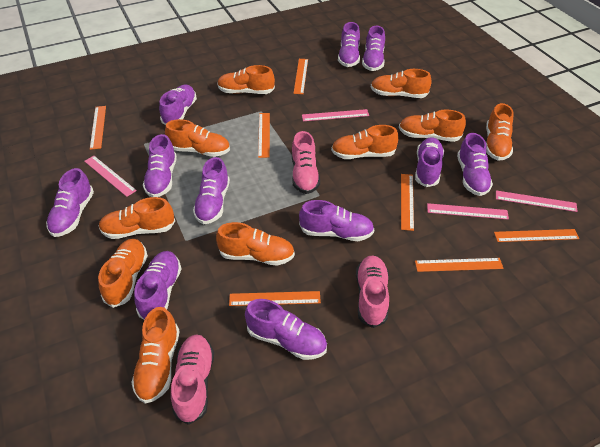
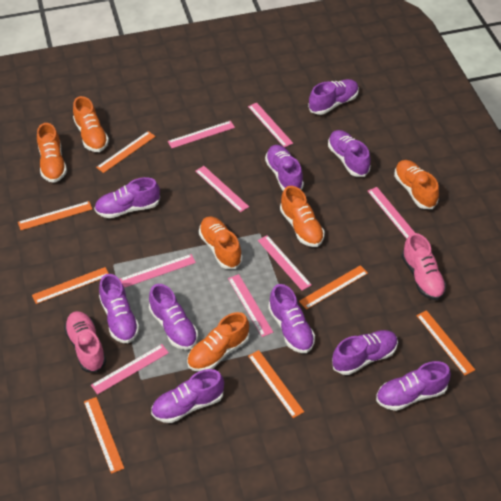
orange shoe: [98,239,148,308] [99,197,175,239] [131,307,179,404] [165,119,230,157] [216,222,295,266] [217,65,275,94] [331,125,399,159] [371,69,432,98] [399,109,466,142] [486,103,514,161] = 10 -> [37,123,67,183] [73,96,109,152] [187,312,250,372] [199,216,243,269] [280,186,325,247] [394,160,439,209] = 6
pink ruler: [84,156,137,197] [302,109,369,121] [427,203,509,220] [496,191,578,212] = 4 -> [91,344,169,395] [120,254,196,288] [168,121,235,148] [196,166,249,212] [228,274,273,337] [248,103,293,147] [258,235,312,290] [368,187,415,239] = 8
pink shoe: [171,334,214,425] [292,131,320,194] [356,255,389,328] = 3 -> [64,311,106,373] [401,233,447,300] = 2
purple shoe: [46,168,94,237] [134,251,181,320] [143,134,177,197] [159,85,197,125] [193,157,230,224] [245,299,327,360] [299,200,374,241] [338,22,360,67] [362,26,385,71] [415,137,444,187] [457,133,493,196] = 11 -> [94,177,160,218] [99,274,140,343] [149,284,198,350] [151,369,224,423] [265,145,304,191] [268,284,315,353] [308,79,359,115] [328,130,371,177] [332,330,398,375] [376,361,451,411] = 10

